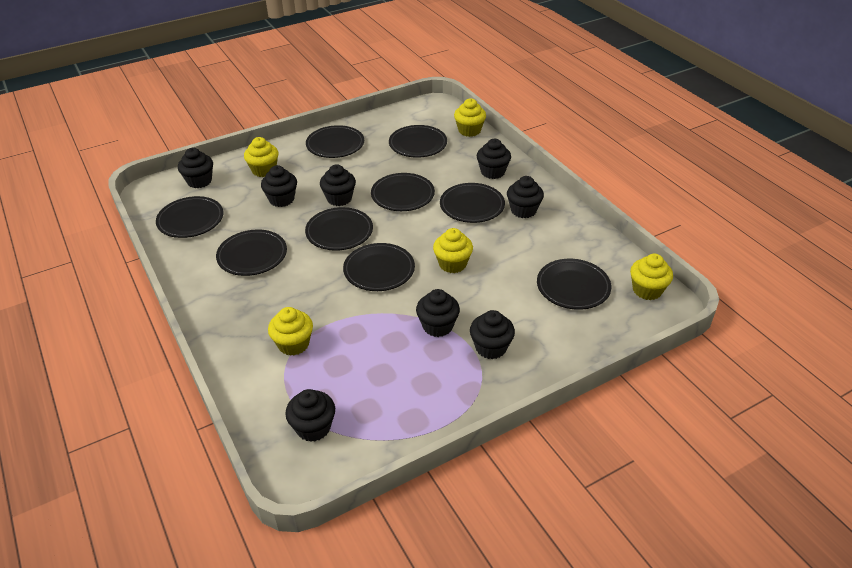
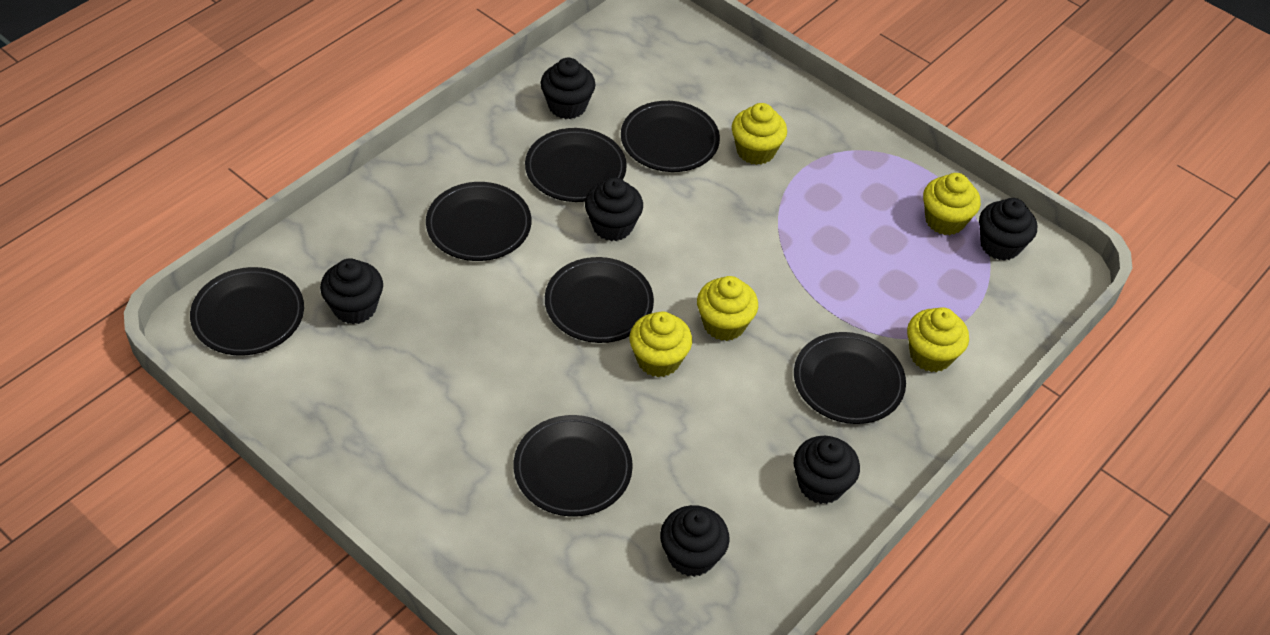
black cupcake: [178,148,213,188] [261,165,297,207] [285,389,335,442] [320,164,356,206] [416,289,460,337] [470,310,515,359] [477,139,511,179] [507,176,544,218] = 8 -> [320,258,383,324] [540,58,595,119] [585,178,643,241] [660,505,730,577] [794,436,860,504] [979,198,1037,261] = 6
black plate: [156,196,223,238] [216,229,287,276] [305,207,373,251] [306,125,364,158] [343,243,415,291] [371,173,435,211] [389,125,447,158] [440,183,505,223] [537,259,611,310] = 9 -> [190,267,304,356] [426,182,531,261] [514,415,633,517] [525,128,627,202] [545,257,654,343] [621,101,720,172] [794,332,906,424] = 7

